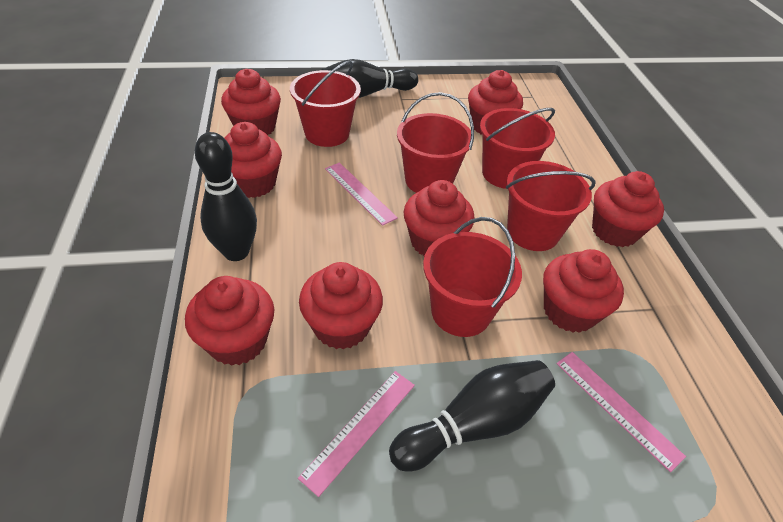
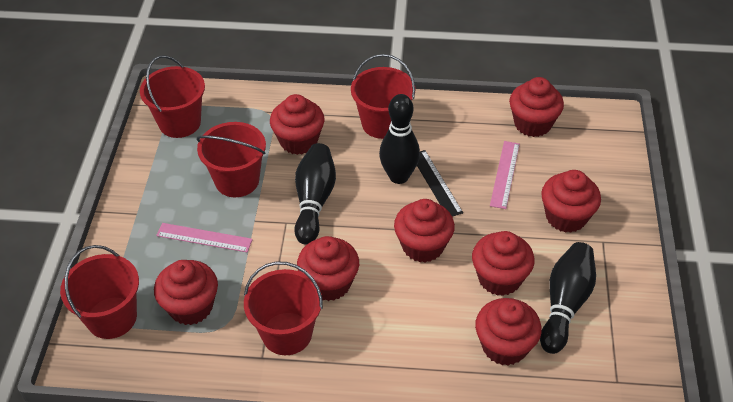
black ruler: none = 0 -> [417,150,463,217] = 1
pink ruler: [298,371,415,497] [325,163,398,226] [556,352,686,472] = 3 -> [156,223,253,252] [490,141,520,209] = 2

